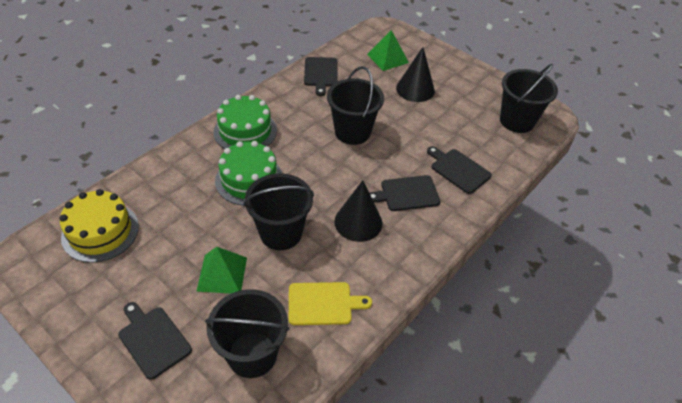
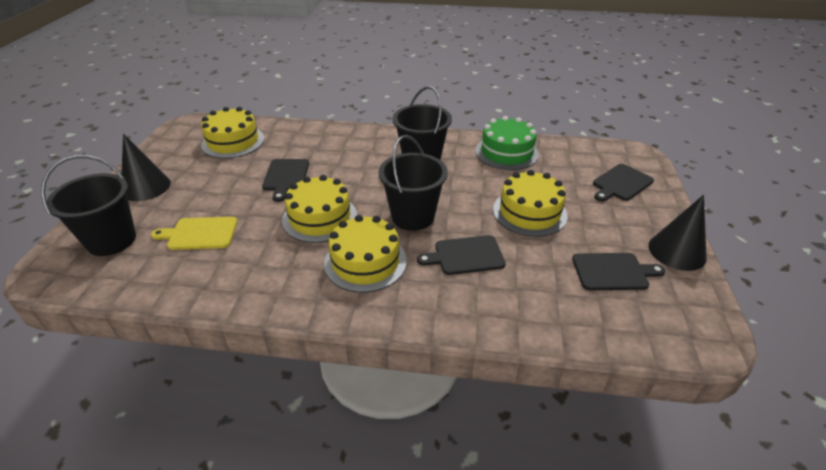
black bucket: [205,289,289,378] [244,173,314,250] [327,66,384,145] [500,64,558,133] = 4 -> [41,155,136,256] [378,135,448,231] [393,86,452,160] = 3
green cake: [213,95,277,149] [215,141,282,206] = 2 -> [475,116,539,170] = 1
green pyramid: [196,247,247,293] [367,30,409,71] = 2 -> none = 0
yellow cake: [59,189,139,263] = 1 -> [201,107,264,159] [282,175,357,243] [324,215,407,293] [493,170,568,237] = 4

